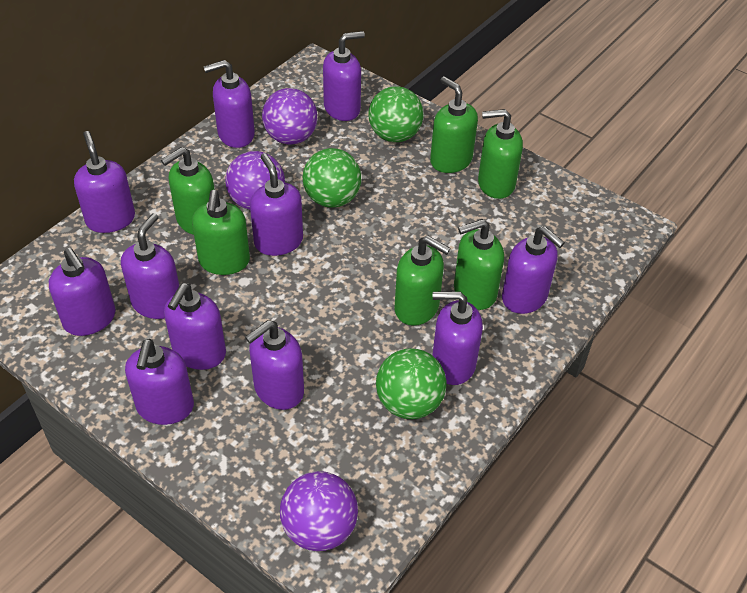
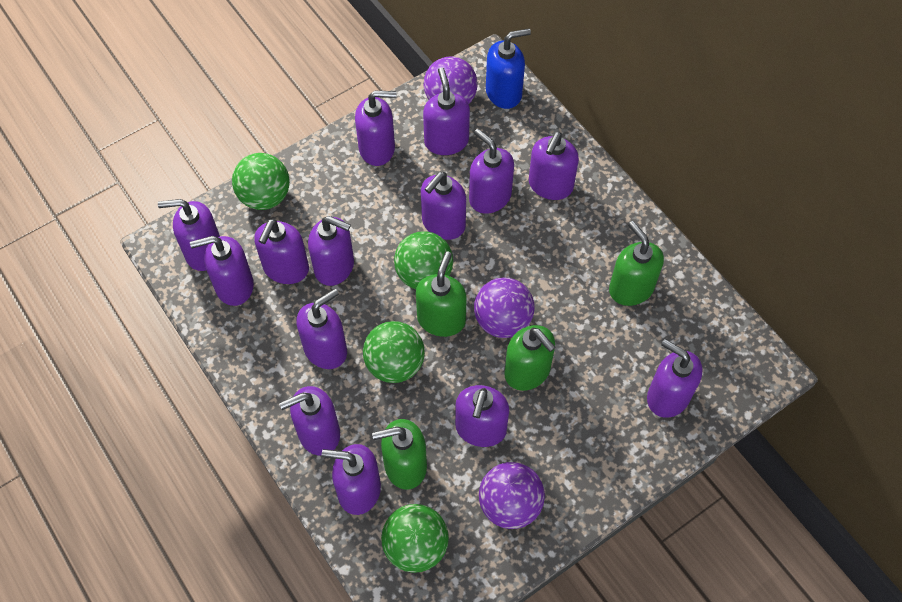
blue soap dispenser: none = 0 -> [486,28,531,109] = 1
green ball: [303,148,361,208] [368,86,424,142] [376,348,446,419] = 3 -> [232,153,290,210] [363,321,425,383] [381,504,449,573] [394,231,453,289] = 4
green soap dispenser: [161,147,215,235] [192,190,250,275] [394,236,451,326] [430,76,478,173] [454,219,504,310] [478,109,523,199] = 6 -> [372,419,427,490] [416,251,467,337] [504,325,555,391] [609,221,664,306] = 4
purple soap dispenser: [49,248,115,336] [74,131,135,233] [121,213,179,319] [125,339,194,425] [164,283,226,370] [204,60,255,148] [245,320,304,410] [250,153,303,256] [323,31,365,121] [432,291,483,385] [502,226,565,314] = 11 -> [158,199,220,271] [190,236,254,306] [254,219,309,284] [279,386,340,456] [297,289,347,369] [308,216,354,286] [321,444,381,515] [355,91,396,166] [421,172,466,240] [423,67,470,155] [455,385,509,447] [469,129,514,214] [529,132,579,200] [647,339,703,418] = 14

